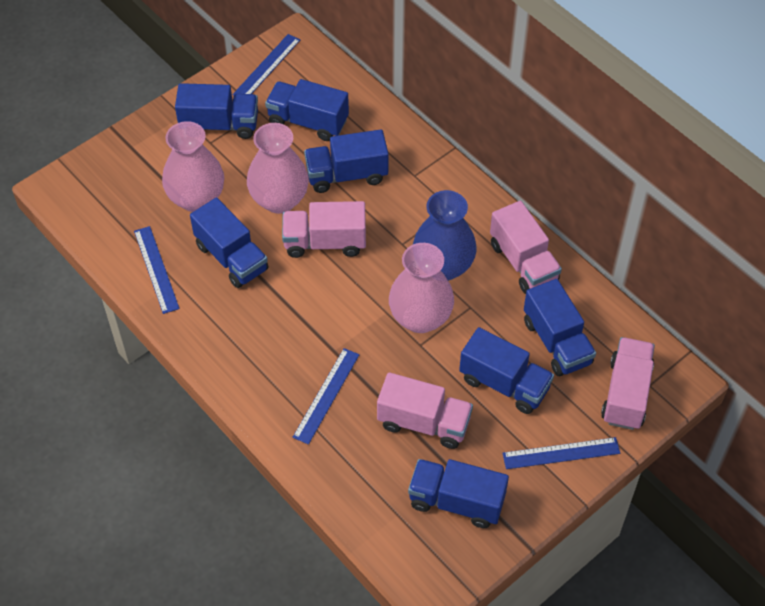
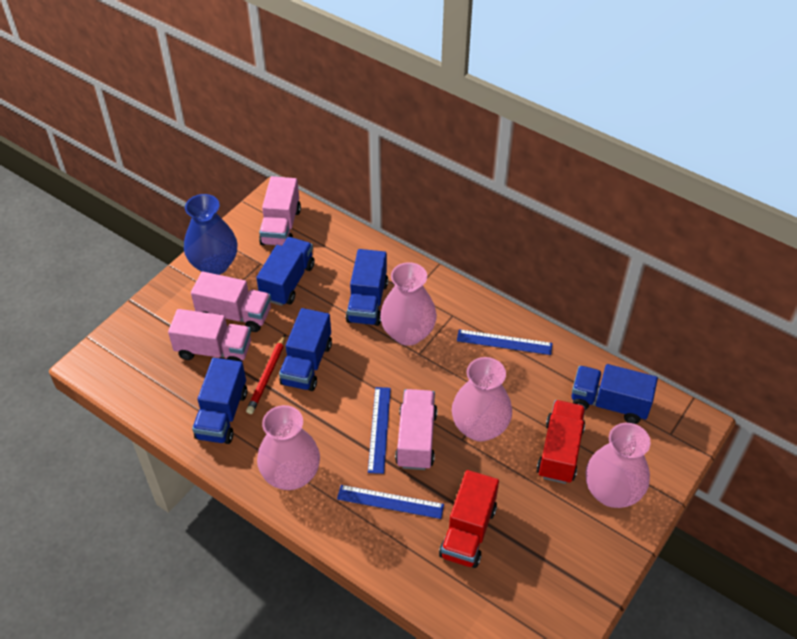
blue ruler: [134,226,180,314] [232,34,300,96] [293,348,359,445] [502,437,620,469] = 4 -> [337,485,444,519] [368,387,391,474] [457,329,552,355] = 3
blue truck: [175,83,258,139] [190,198,269,288] [265,79,349,141] [304,130,388,193] [408,459,509,528] [459,327,554,414] [524,279,596,376] = 7 -> [192,358,247,444] [256,237,315,306] [279,308,332,391] [346,249,388,326] [572,364,658,424] = 5
pink vase: [162,121,224,212] [247,123,309,214] [389,243,454,333] = 3 -> [257,405,320,490] [380,262,437,346] [452,357,512,442] [585,423,651,508] = 4
red pencil: none = 0 -> [246,334,286,414] = 1
red truck: none = 0 -> [439,470,499,568] [537,400,585,484] = 2

